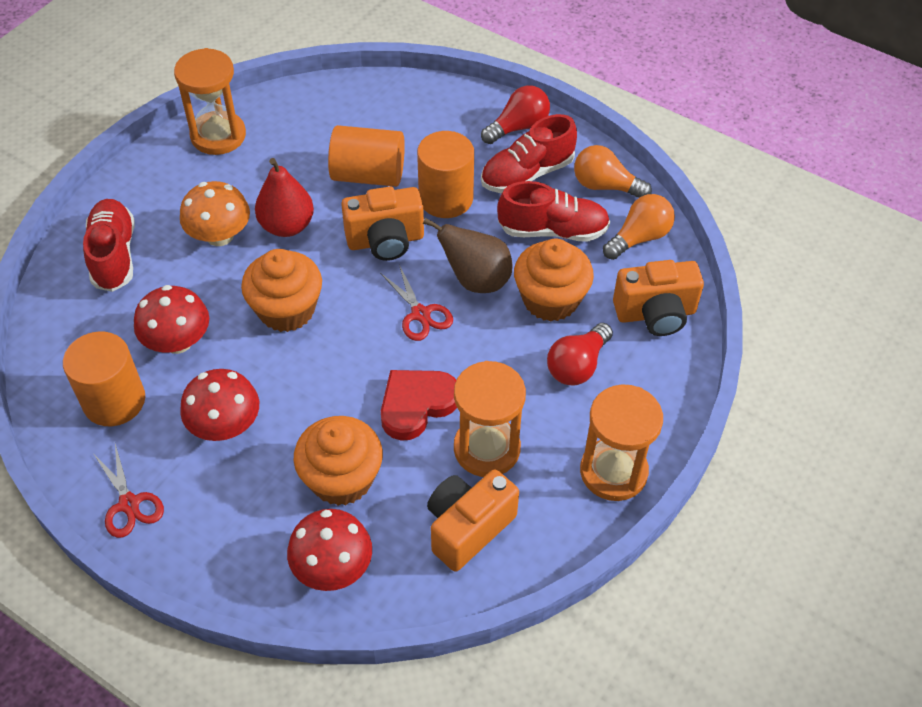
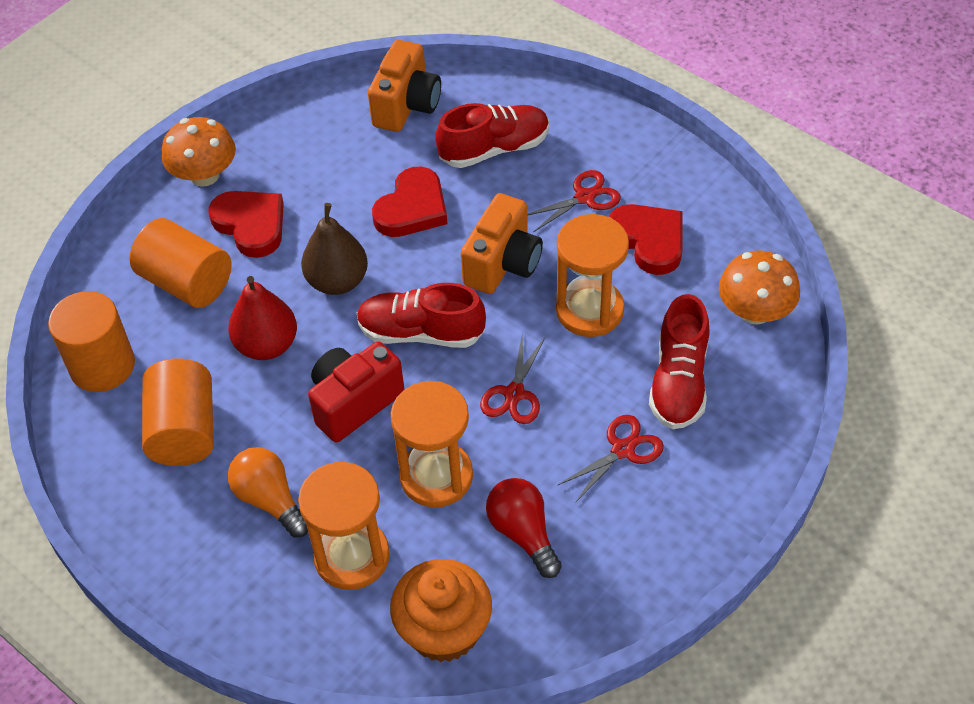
orange camera: [341,187,424,261] [427,469,519,572] [613,260,704,336] = 3 -> [368,40,441,132] [461,193,543,294] = 2
orange cupcake: [241,249,322,332] [294,416,383,506] [514,239,594,322] = 3 -> [390,559,492,662] = 1
orange light bulb: [574,145,652,198] [603,194,675,260] = 2 -> [228,447,308,537] = 1
orange mushroom: [180,181,250,246] = 1 -> [162,117,236,187] [719,250,800,325] = 2
red camera: none = 0 -> [308,342,404,442] = 1
red heart: [381,370,457,441] = 1 -> [208,191,284,258] [372,167,448,237] [609,204,683,275] = 3
red light bulb: [481,85,550,144] [547,323,613,386] = 2 -> [486,478,562,578] = 1
red mushroom: [134,285,209,354] [180,369,259,441] [287,509,372,591] = 3 -> none = 0
red scissors: [93,444,164,538] [380,265,453,341] = 2 -> [480,333,546,424] [527,170,621,232] [558,415,664,503] = 3

